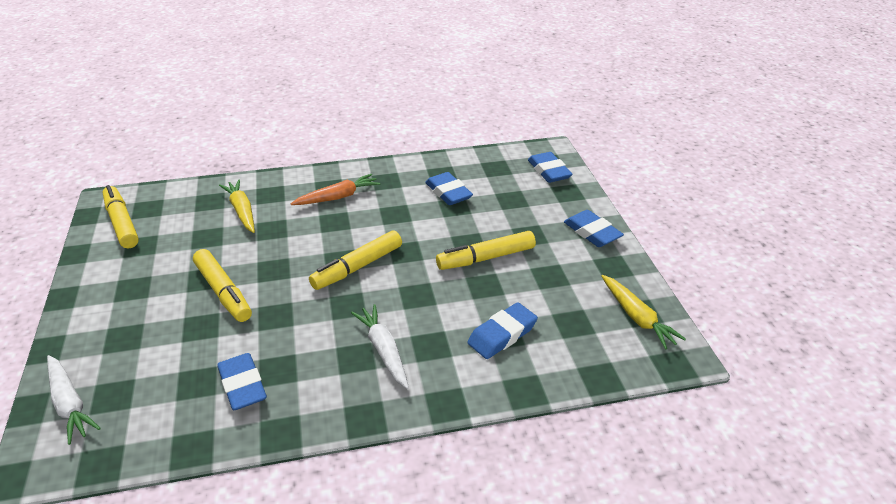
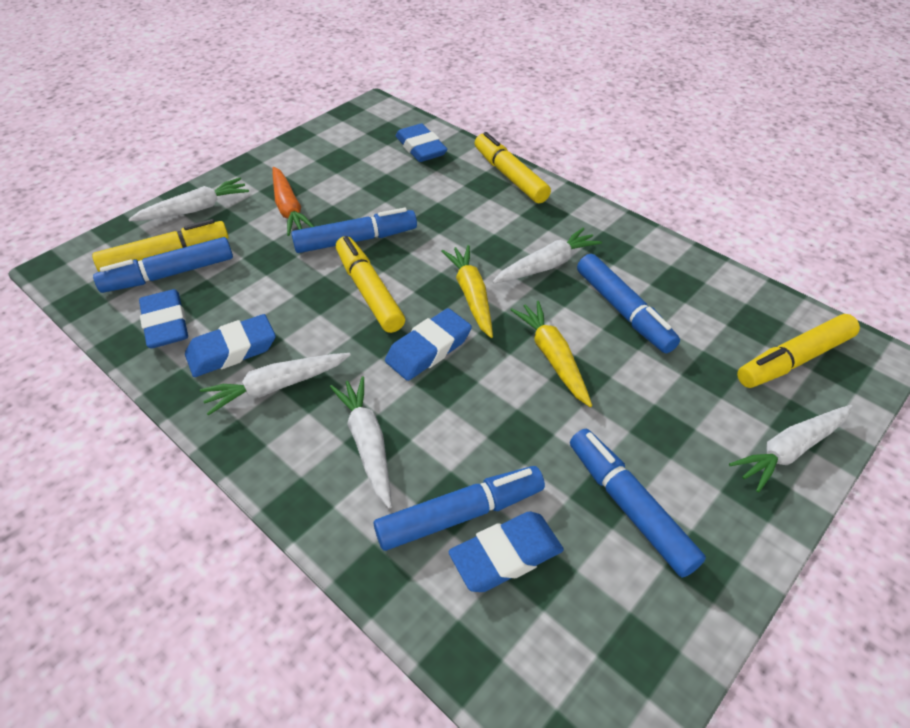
blue marker: none = 0 -> [93,237,233,293] [291,208,417,253] [374,466,545,551] [570,429,706,578] [577,254,680,353] = 5
white carrot: [47,355,101,445] [351,304,409,389] = 2 -> [128,178,249,221] [200,353,350,416] [330,376,392,509] [492,228,602,284] [729,405,853,492] = 5

